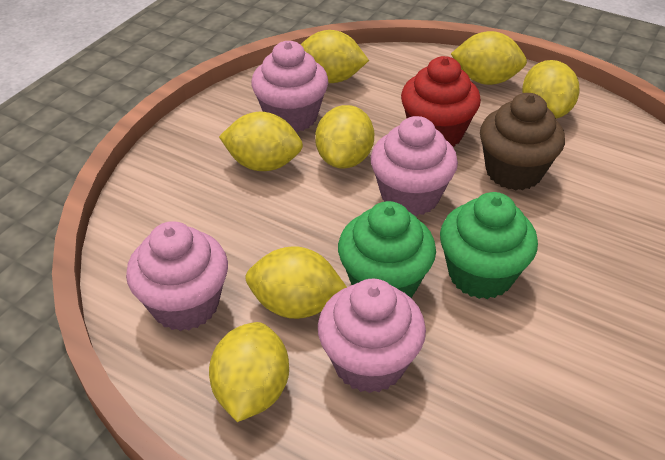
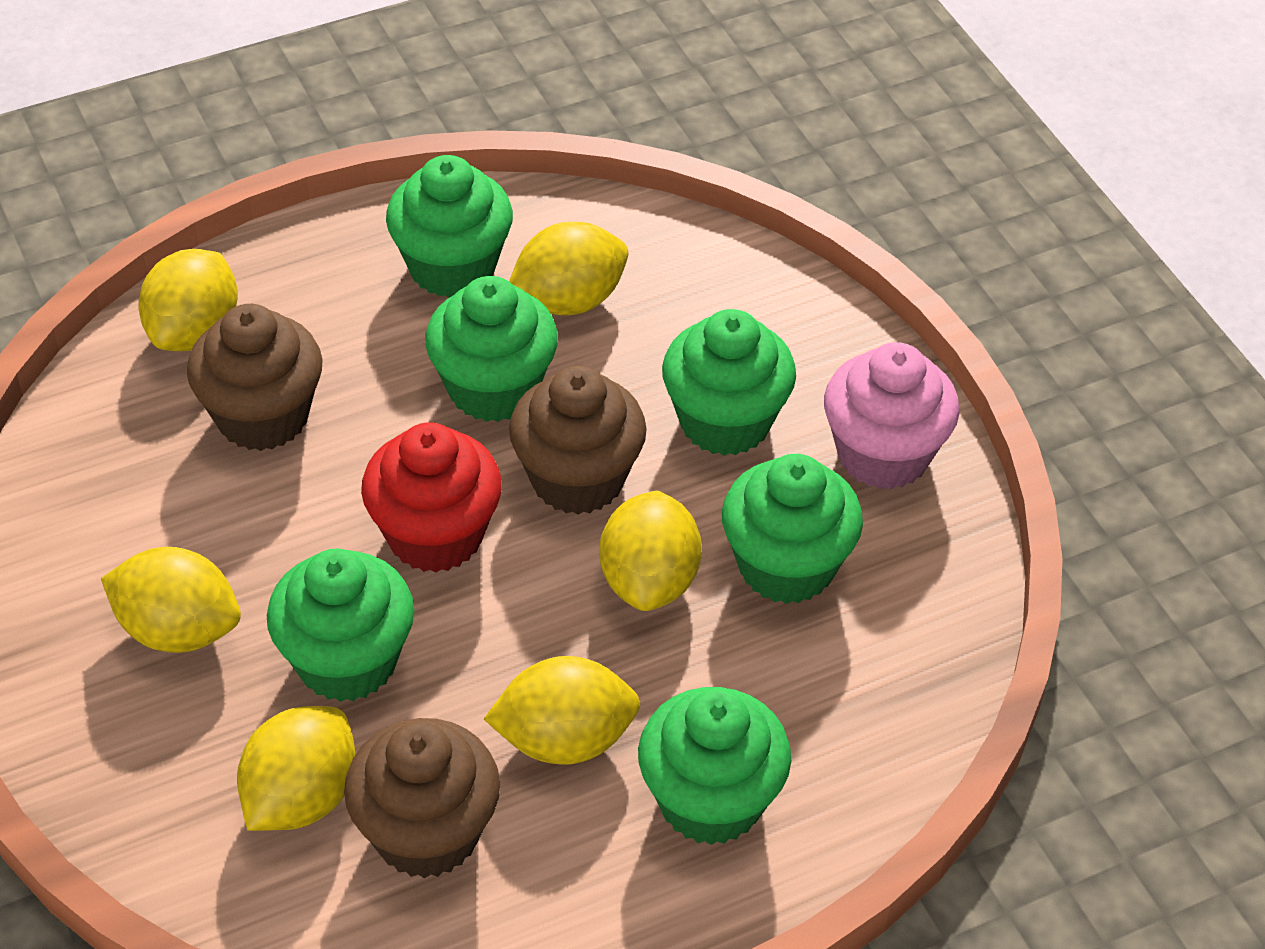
brown cupcake: [480,93,565,190] = 1 -> [187,304,323,451] [344,718,500,879] [509,366,647,515] = 3
green cupcake: [338,201,436,298] [440,192,538,299] = 2 -> [267,549,414,702] [386,155,513,298] [425,276,558,422] [638,687,791,845] [662,309,796,456] [722,454,863,604] = 6
pink cupcake: [126,221,228,331] [251,41,328,132] [318,279,426,393] [371,116,458,216] = 4 -> [824,342,959,490] = 1
yellow lemon: [209,322,289,422] [219,112,303,171] [245,246,347,319] [301,30,369,83] [315,105,374,169] [451,31,527,85] [522,60,579,119] = 7 -> [101,547,241,653] [138,249,238,351] [237,706,356,831] [484,656,640,765] [509,222,628,315] [600,490,702,611] = 6

